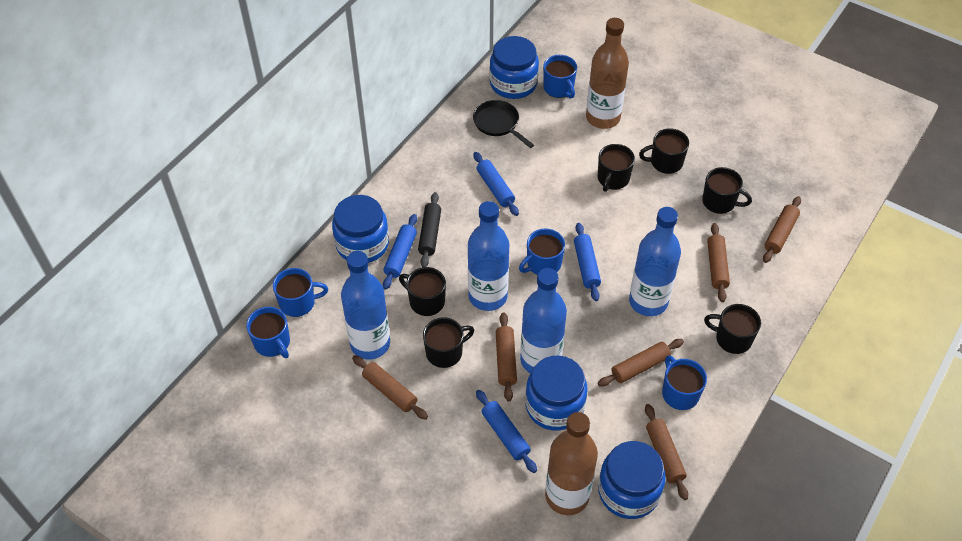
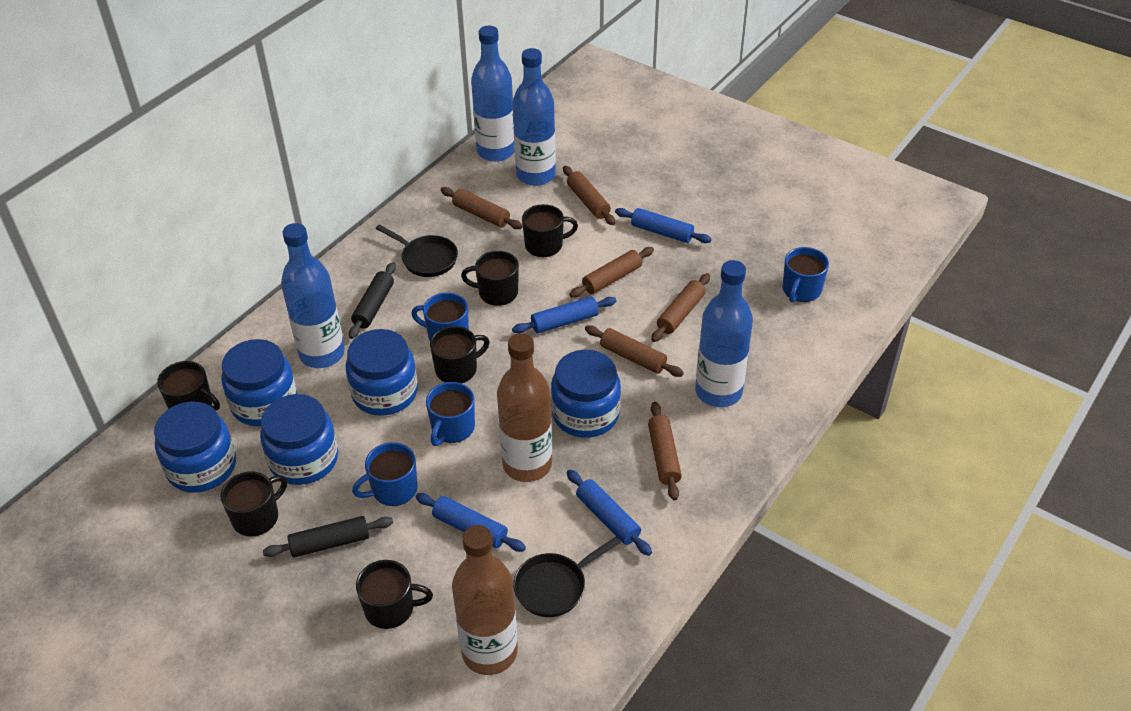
black pan: [473,100,534,148] = 1 -> [376,224,458,277] [513,537,621,617] = 2
black rolling pin: [418,192,441,267] = 1 -> [263,516,393,558] [349,262,396,339] = 2
blue jar: [332,195,389,263] [489,36,539,99] [525,356,588,431] [598,441,666,519] = 4 -> [154,401,236,493] [221,339,297,426] [260,394,338,485] [346,329,418,416] [551,349,621,438] = 5
blue mug: [246,307,290,358] [273,268,328,317] [519,229,565,275] [543,55,577,99] [662,355,707,410] = 5 -> [352,442,418,506] [411,293,469,340] [426,382,475,446] [783,247,829,303] = 4

